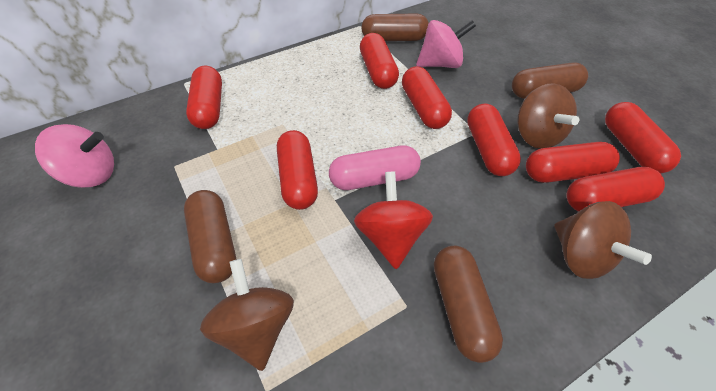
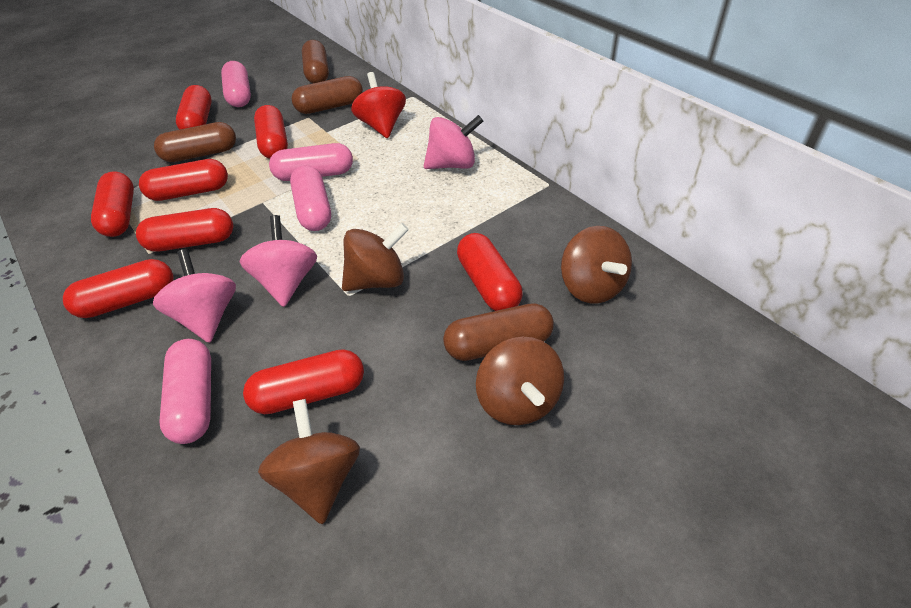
brown spinning top: [200,259,294,371] [517,83,579,149] [554,201,652,279] = 3 -> [258,399,360,524] [342,223,409,291] [476,337,564,425] [561,226,632,304] = 4
pink capsule: [329,146,421,190] = 1 -> [159,339,211,444] [221,61,251,107] [269,143,353,181] [290,165,331,231] = 4
pink spinning top: [35,124,114,188] [416,20,476,68] = 2 -> [153,249,236,343] [240,215,317,307] [424,115,483,169] = 3

